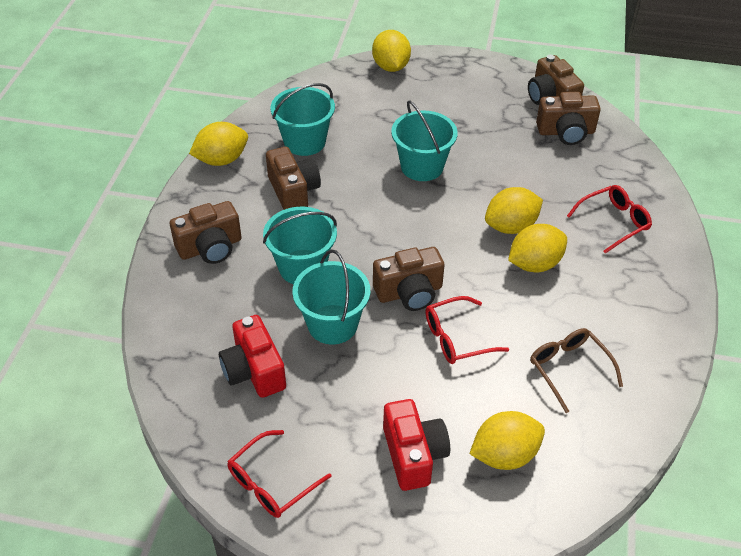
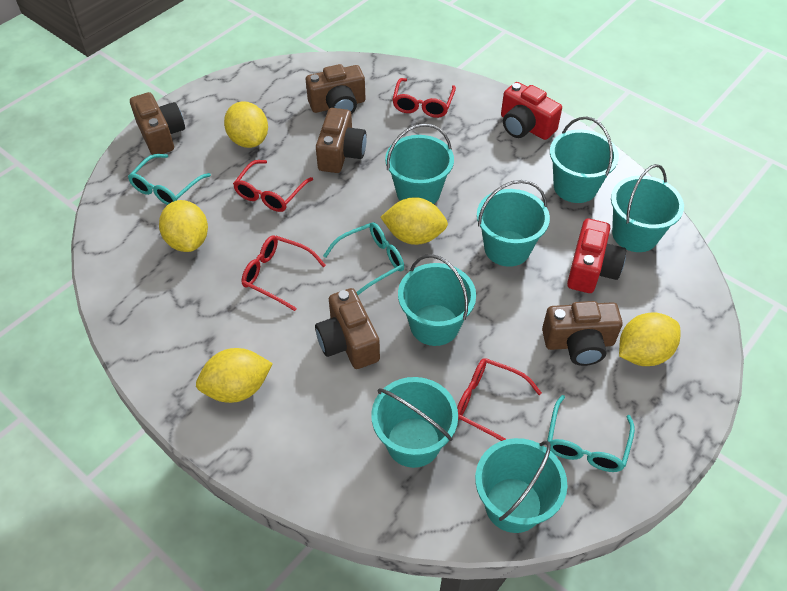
brown glasses: [530,328,623,413] = 1 -> none = 0
red glasses: [227,430,331,518] [426,296,509,364] [567,185,652,254] = 3 -> [233,160,313,212] [241,235,326,311] [392,78,456,118] [457,358,542,441] = 4
turquoise bucket: [263,207,337,284] [270,83,335,156] [292,250,370,345] [391,101,458,181] = 4 -> [371,377,458,468] [385,123,454,204] [398,254,476,346] [475,438,567,533] [477,180,550,267] [550,117,619,203] [611,164,684,252] = 7
turquoise glasses: none = 0 -> [128,154,211,205] [323,222,404,295] [547,395,635,472] = 3

